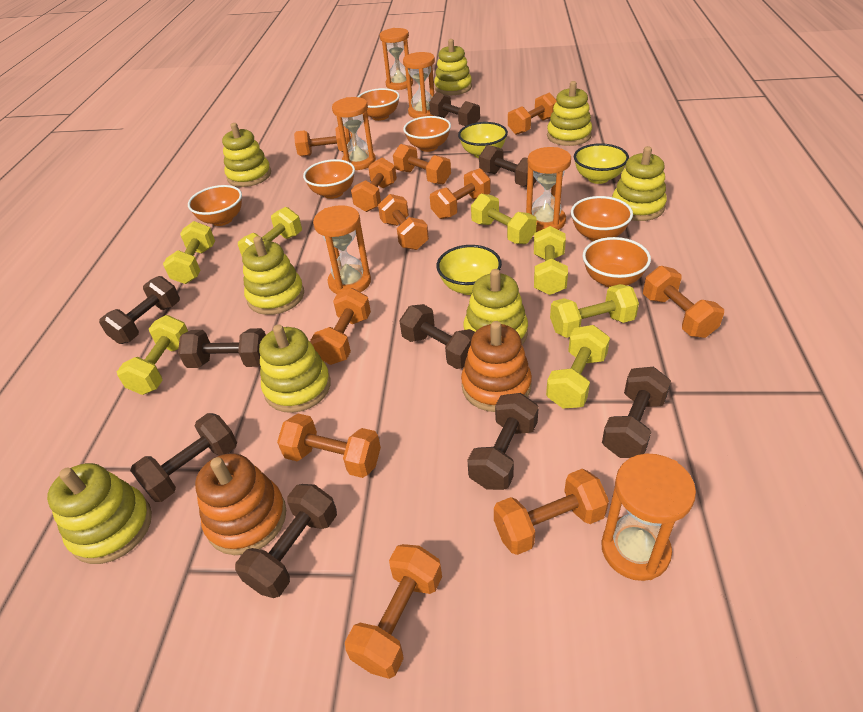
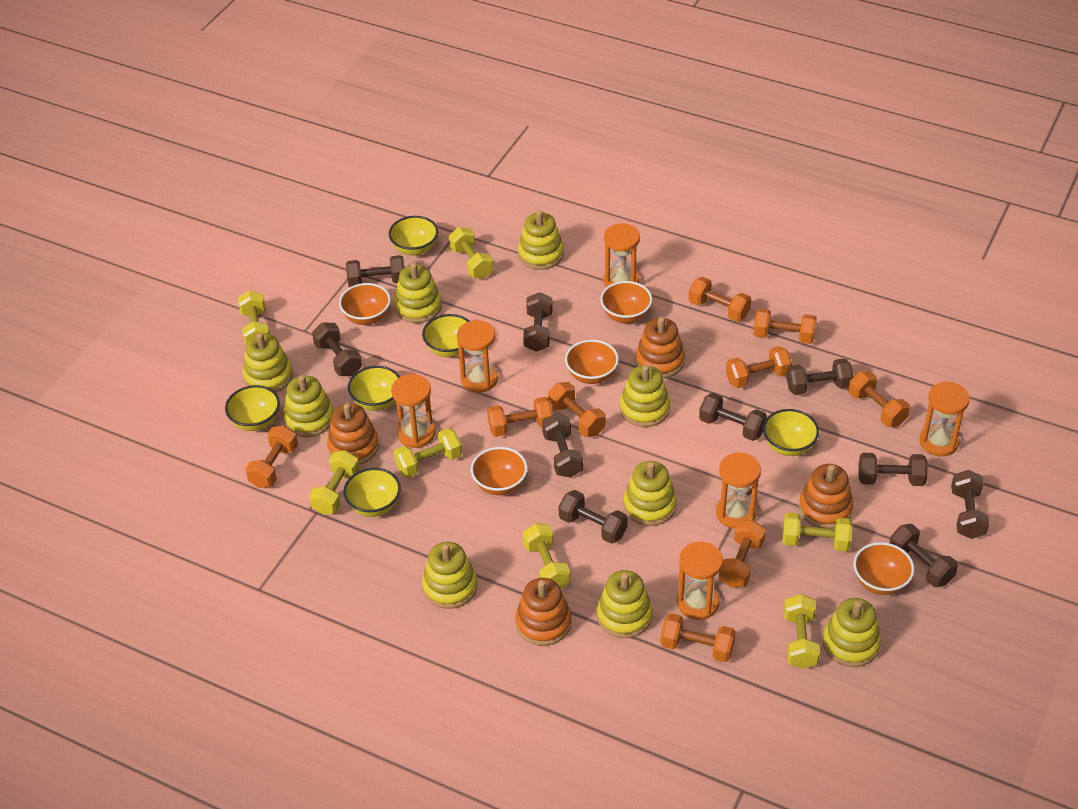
brown dumbbell: [99,276,180,344] [130,413,237,502] [178,328,266,368] [235,484,337,598] [399,304,475,369] [429,92,480,126] [467,393,539,490] [479,145,537,187] [602,367,671,458] = 9 -> [312,323,362,376] [346,255,404,287] [523,292,553,352] [542,414,583,478] [559,490,628,544] [699,393,767,441] [787,359,854,395] [859,453,928,486] [890,524,958,587] [951,470,989,539] = 10
orange bowl: [188,185,242,226] [303,159,355,199] [358,88,400,121] [403,116,451,152] [571,196,633,241] [583,237,651,287] = 6 -> [339,283,391,325] [471,447,528,495] [565,340,619,384] [600,281,652,323] [854,542,914,595] = 5
orange dumbbell: [277,413,381,478] [294,127,351,156] [310,288,371,365] [345,544,442,679] [351,158,397,212] [378,194,429,250] [393,144,451,184] [430,168,491,219] [494,469,609,555] [508,93,557,135] [643,266,724,338] = 11 -> [245,425,298,488] [487,397,553,437] [548,382,606,437] [660,613,736,662] [688,277,751,322] [719,520,766,588] [726,346,792,388] [753,308,817,344] [848,371,910,427] = 9
orange stacking toy: [195,453,286,555] [461,321,532,412] = 2 -> [327,403,379,465] [515,578,572,646] [636,317,685,378] [799,464,853,529] = 4
yellow bowl: [436,245,502,295] [458,122,508,158] [574,143,629,184] = 3 -> [225,385,280,431] [343,468,401,517] [348,366,400,411] [389,216,438,256] [422,314,469,357] [763,409,819,456] = 6
yellow stacking toy: [47,463,152,564] [222,123,271,187] [242,236,304,315] [259,324,331,413] [434,39,472,95] [463,269,528,345] [547,81,592,146] [612,146,667,221] = 8 -> [243,333,293,392] [283,375,333,437] [394,263,442,323] [422,542,477,609] [518,210,564,270] [597,570,653,638] [620,365,670,427] [623,461,677,526] [823,598,881,667] = 9

